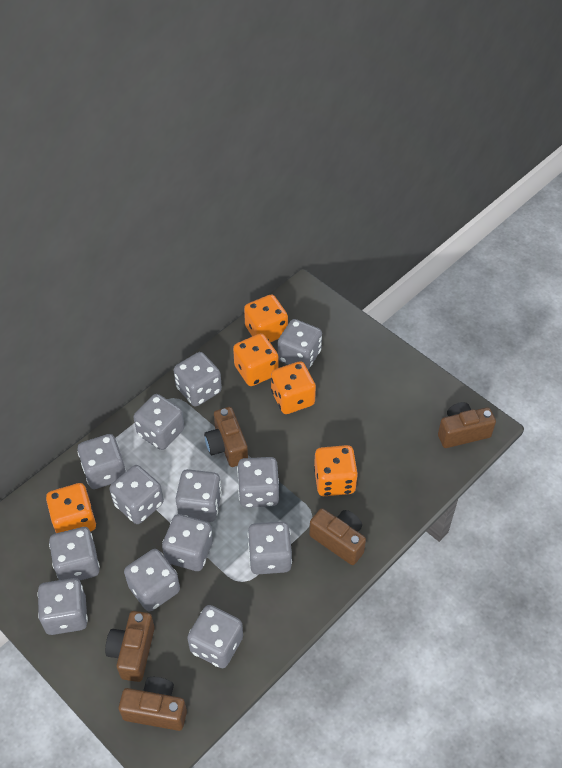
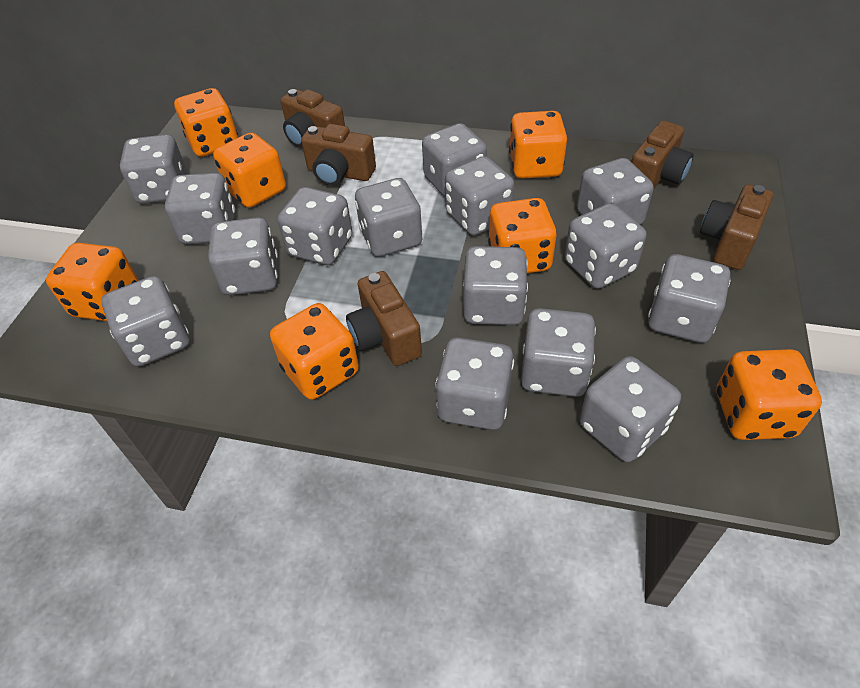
grey dice: [37,578,88,635] [49,527,100,580] [78,434,126,489] [110,465,164,524] [124,549,180,612] [133,394,184,450] [162,514,213,571] [174,352,222,406] [176,469,222,522] [187,605,243,668] [237,457,279,508] [248,521,292,575] [278,319,322,370] = 13 -> [101,276,190,367] [120,134,187,204] [165,173,235,244] [208,217,278,295] [278,187,352,265] [355,178,422,257] [422,123,487,197] [435,337,514,430] [445,156,514,235] [463,246,528,325] [521,308,596,397] [564,203,647,289] [577,158,653,225] [579,356,681,462] [648,254,730,343] = 15
orange dice: [46,483,96,533] [233,333,279,386] [244,294,288,342] [271,361,316,414] [314,445,358,496] = 5 -> [46,243,139,321] [174,88,238,157] [213,132,286,208] [270,303,359,400] [488,198,557,273] [509,111,567,179] [717,349,822,440] = 7

